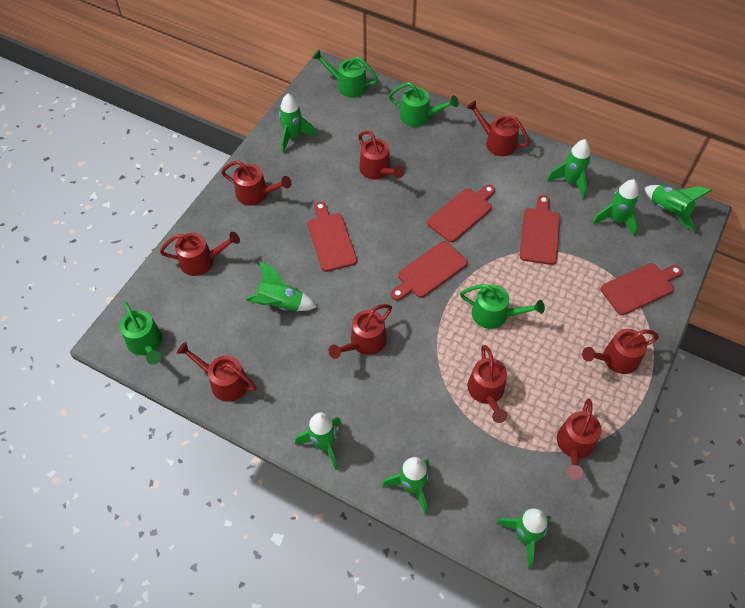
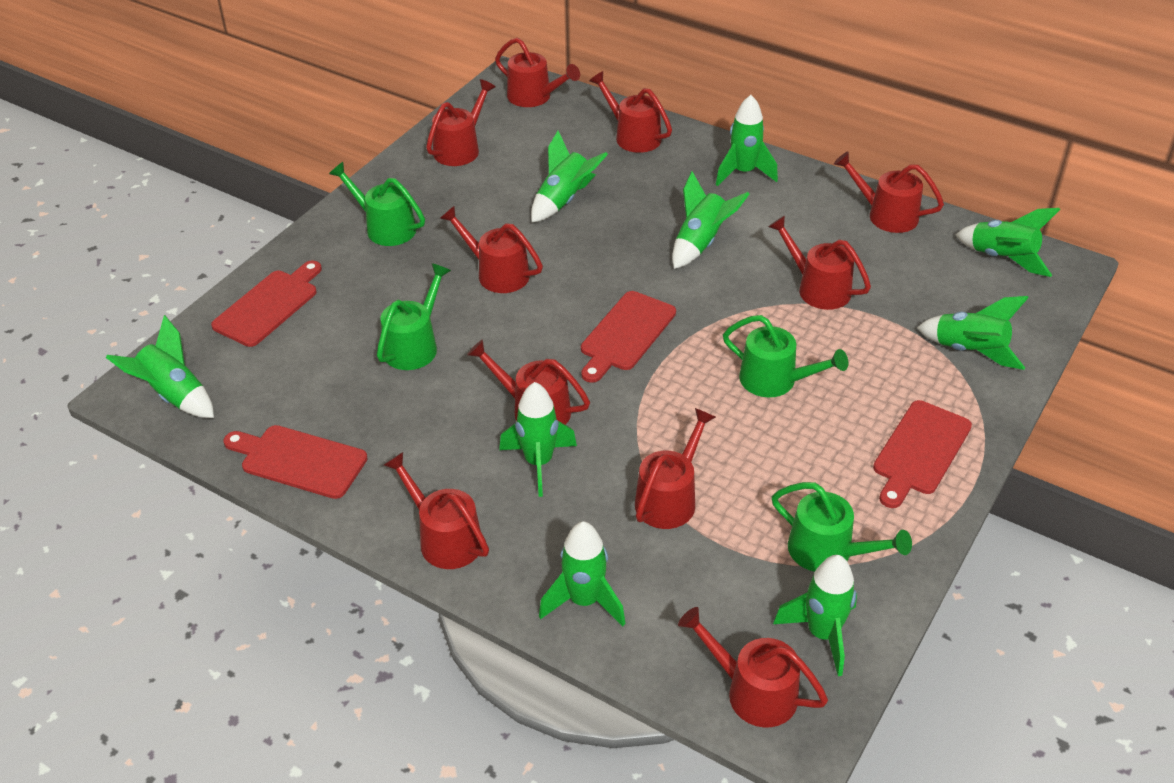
green rocket: [245,261,317,311] [279,94,316,153] [295,412,341,470] [382,457,429,514] [496,509,551,568] [547,139,591,199] [592,179,639,236] [645,185,712,231] = 8 -> [106,315,214,418] [499,382,577,497] [531,131,608,223] [539,522,625,626] [672,171,749,269] [716,95,778,186] [773,555,857,676] [917,296,1029,370] [956,208,1060,277] = 9
red cutting board: [307,202,357,272] [391,241,468,300] [427,185,495,242] [520,195,560,265] [601,263,683,315] = 5 -> [211,260,322,347] [224,425,368,499] [581,291,676,383] [873,400,972,508] = 4
red watering can: [160,232,240,276] [177,342,257,402] [221,160,291,206] [329,304,392,359] [358,130,404,179] [466,100,530,156] [467,345,507,423] [557,399,601,479] [582,329,659,374] = 9 -> [384,452,489,569] [426,79,495,166] [440,206,543,293] [467,339,590,425] [495,38,580,107] [589,71,672,153] [635,408,716,529] [678,607,828,727] [768,215,871,310] [834,151,944,233] = 10

